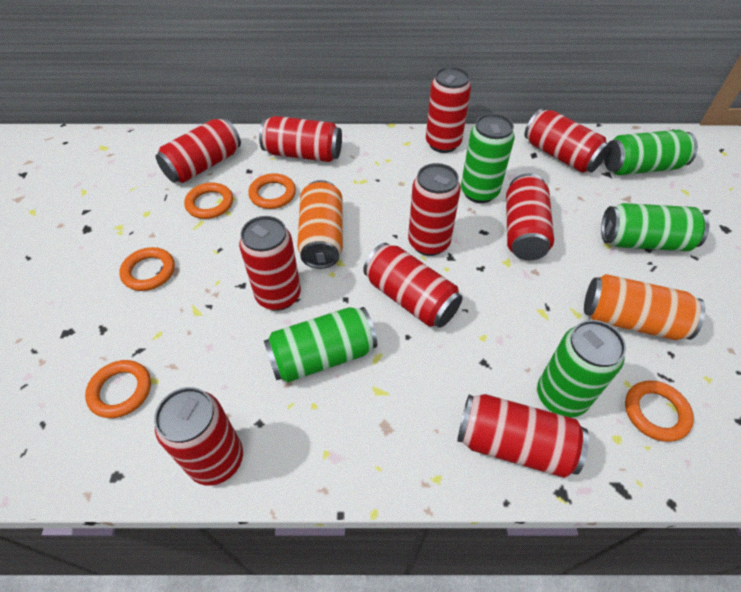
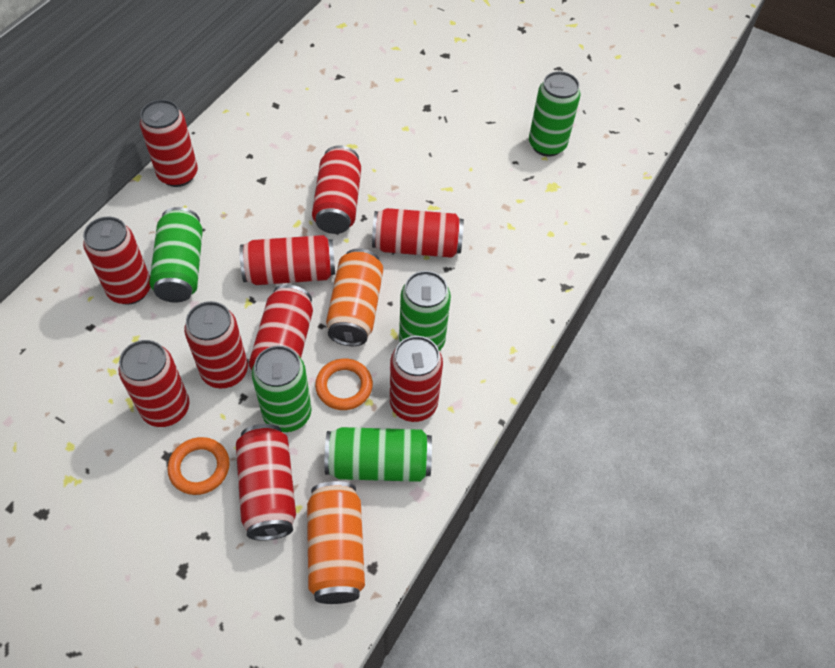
orange ring: [85,360,151,418] [119,247,175,291] [184,183,233,219] [248,173,296,209] [625,380,694,442] = 5 -> [167,437,230,495] [315,358,373,410] = 2

